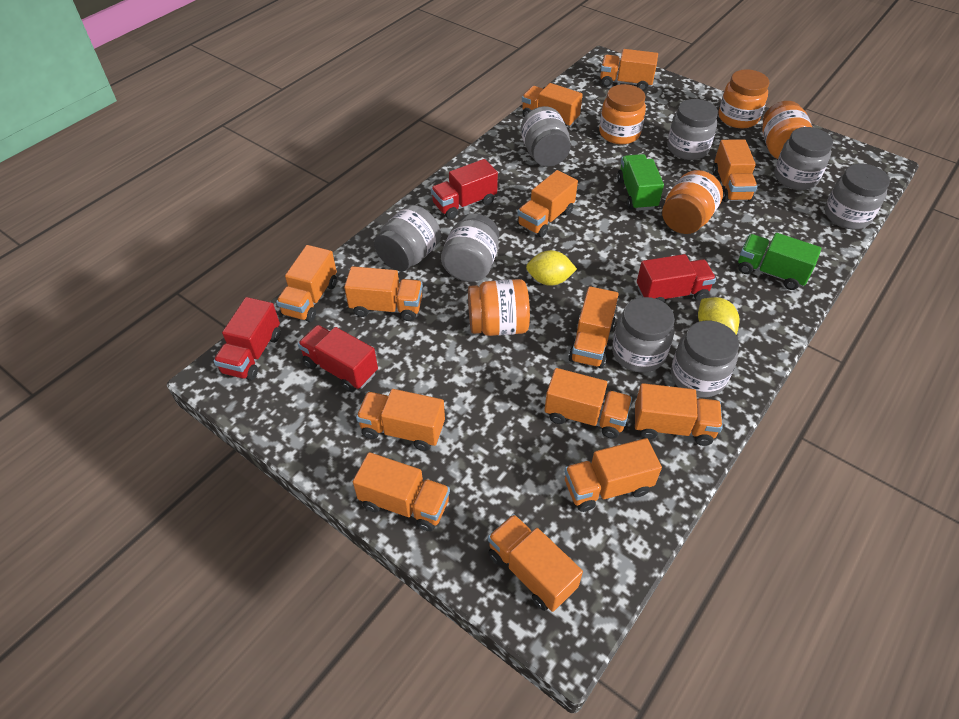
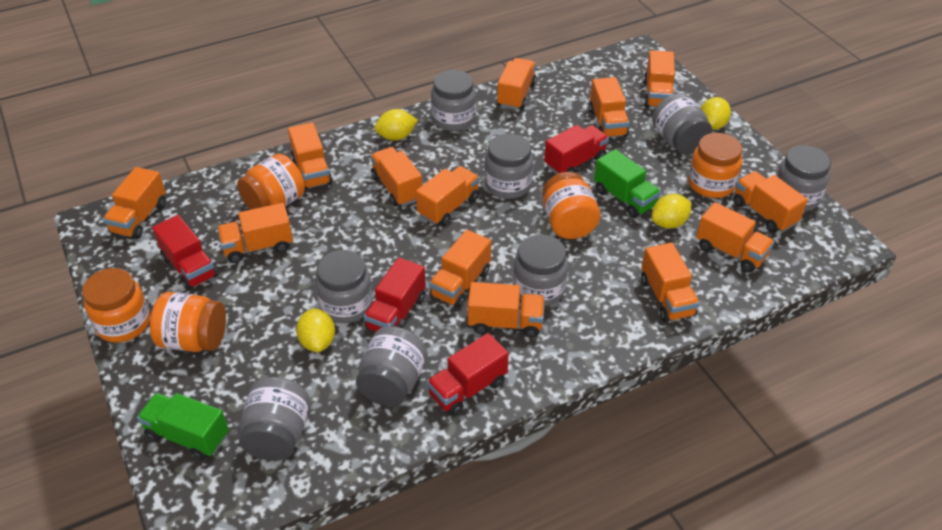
yellow lemon: [526,250,577,286] [698,297,739,334] = 2 -> [296,308,335,352] [374,109,418,141] [652,194,691,229] [701,97,731,130] = 4

